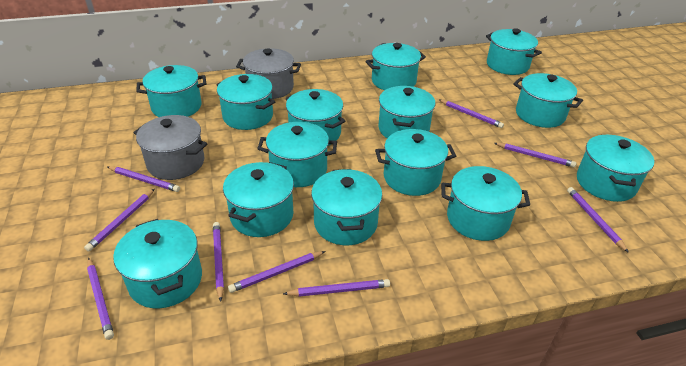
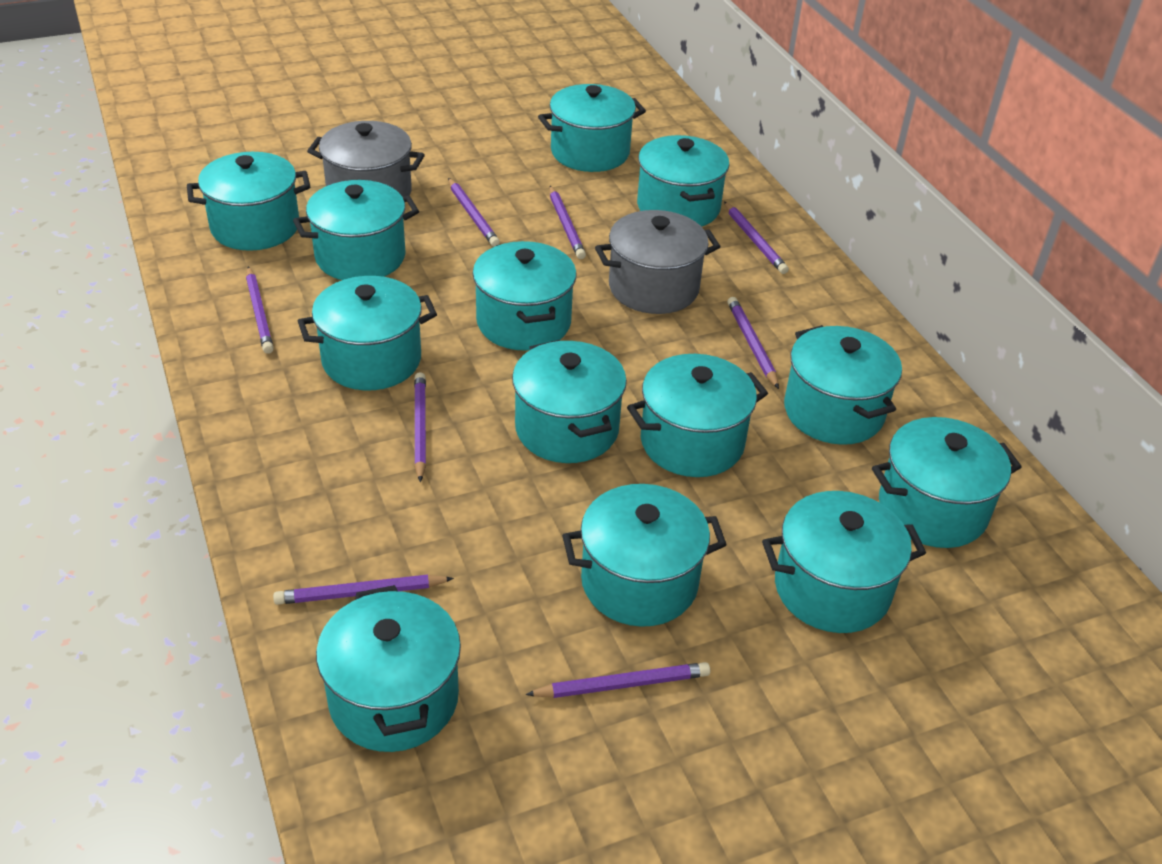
purple pencil: [84,189,155,252] [87,258,114,340] [108,166,180,192] [213,222,224,302] [228,251,325,293] [283,279,390,297] [439,100,504,128] [494,143,577,168] [567,187,629,253] = 9 -> [246,266,274,354] [273,575,454,605] [414,372,426,483] [448,178,500,247] [525,662,710,698] [549,186,586,259] [724,201,789,274] [727,297,779,389] = 8
turquoise pot: [113,219,202,308] [136,65,206,117] [217,74,275,130] [223,162,294,237] [257,122,337,187] [286,89,346,146] [311,169,382,245] [365,43,426,90] [375,129,456,196] [378,86,435,138] [441,166,530,241] [486,28,542,75] [513,73,583,128] [577,135,654,202] = 14 -> [187,152,310,251] [293,180,419,280] [298,276,437,390] [316,585,461,752] [473,241,577,351] [512,340,627,463] [538,84,646,172] [562,484,727,627] [627,354,768,477] [637,135,730,227] [762,491,926,633] [784,325,902,445] [872,417,1022,548] = 13

